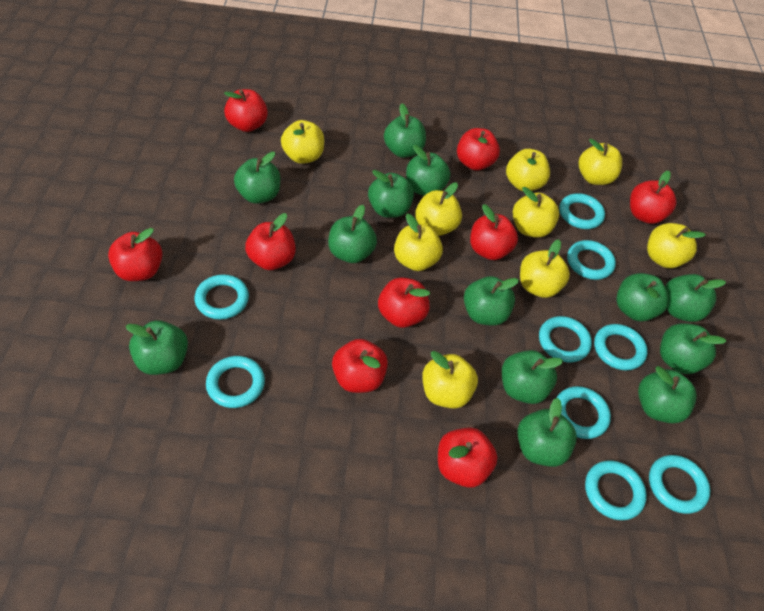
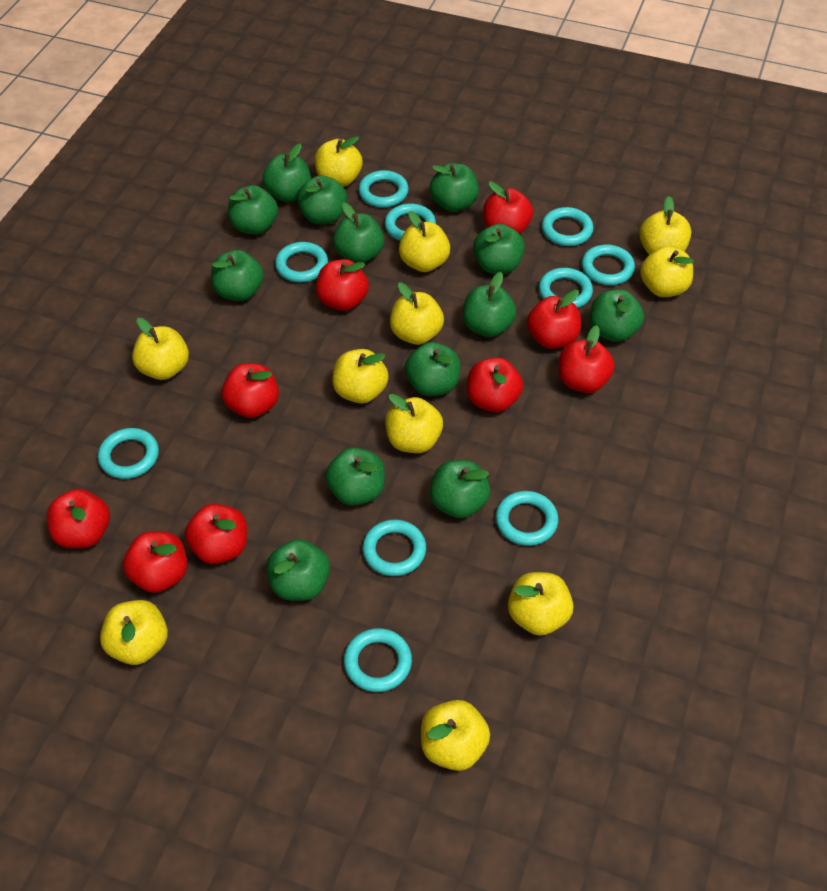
turquoise ring: [195,274,249,319] [206,356,265,408] [539,316,592,362] [556,386,611,439] [559,193,605,229] [567,240,616,280] [585,460,647,520] [594,324,648,371] [649,455,710,514] = 9 -> [98,428,159,479] [275,242,328,282] [344,628,412,692] [358,170,409,208] [362,519,426,576] [385,203,436,241] [495,491,558,546] [539,268,593,308] [542,207,593,246] [582,244,635,285] = 10
yellow apple: [281,120,324,164] [394,214,443,271] [415,183,462,236] [422,351,478,409] [506,149,550,191] [513,187,559,238] [520,239,570,298] [579,139,622,185] [647,223,706,268] = 9 -> [100,600,168,665] [132,318,189,380] [315,136,362,187] [332,349,389,403] [385,394,443,453] [390,283,444,345] [399,211,450,272] [421,700,490,771] [508,572,574,636] [639,196,691,255] [640,246,694,297] = 11

